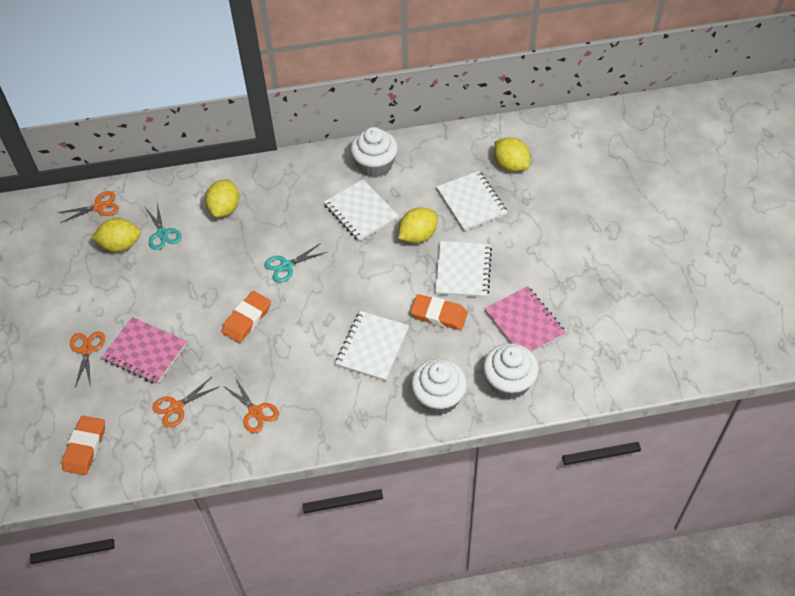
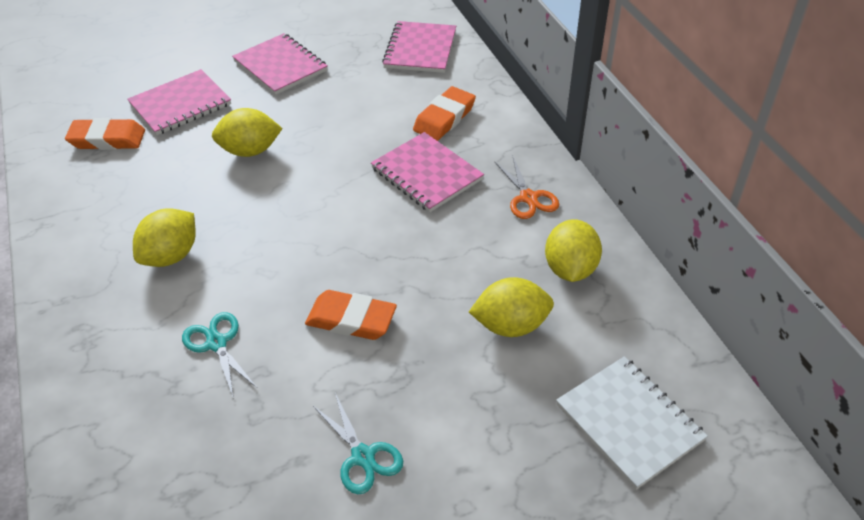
orange scissors: [58,191,119,223] [70,332,105,388] [152,377,220,428] [223,377,279,433] = 4 -> [494,157,559,219] = 1
pink notebook: [102,317,187,384] [485,286,566,352] = 2 -> [127,69,231,135] [232,33,328,95] [371,132,484,212] [382,21,456,73] = 4
white cupcake: [350,127,398,177] [411,359,467,415] [483,343,539,399] = 3 -> none = 0
white notebook: [324,179,399,242] [335,311,409,381] [435,241,492,298] [437,171,507,231] = 4 -> [556,356,708,490] = 1

